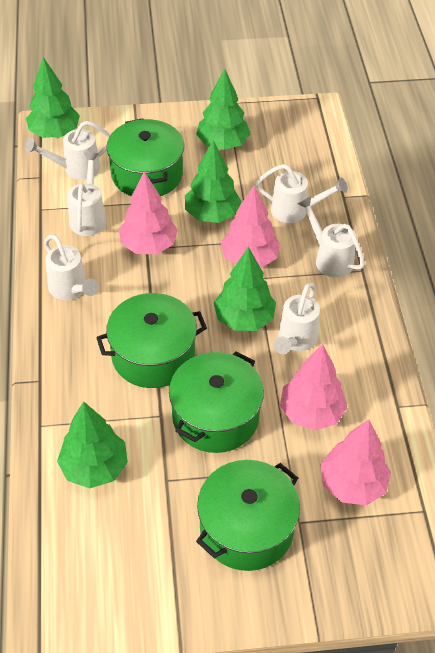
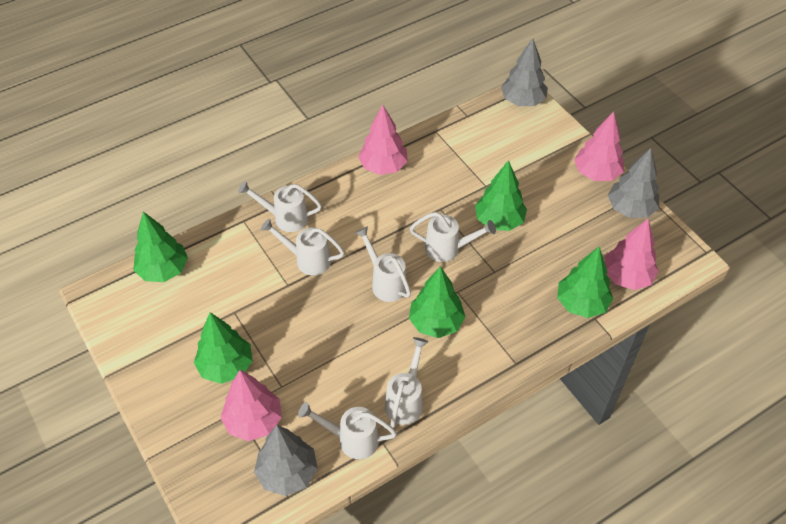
green pot: [96,293,207,388] [106,118,184,196] [169,351,264,453] [196,460,300,571] = 4 -> none = 0
grey tree: none = 0 -> [254,425,318,496] [501,38,548,106] [608,148,659,218] = 3

